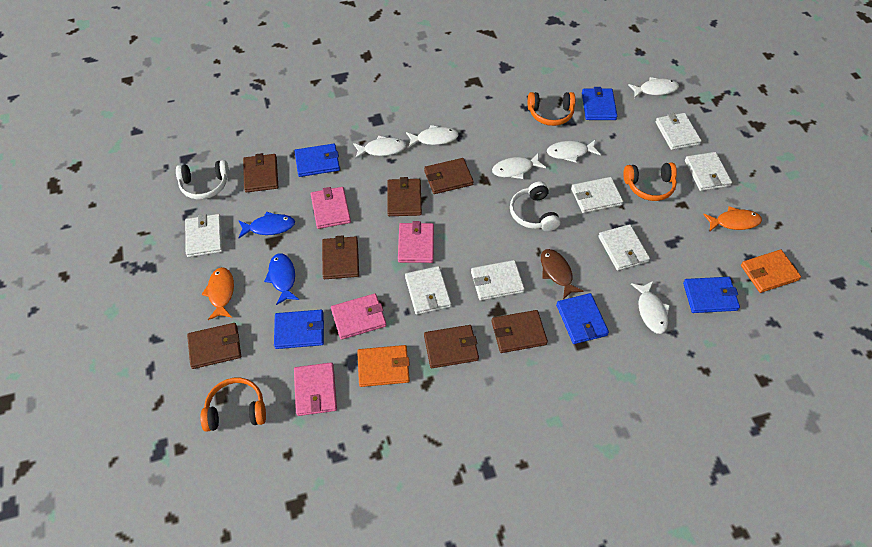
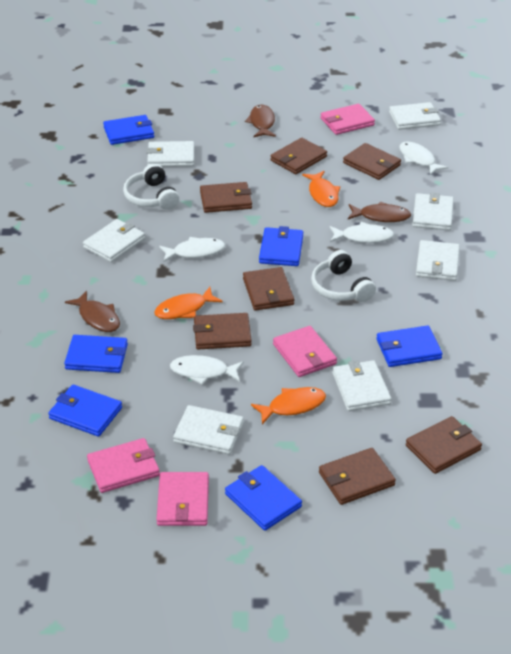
blue fish: [238,212,295,238] [264,254,299,305] = 2 -> none = 0
blue wallet: [274,310,324,349] [295,144,340,177] [556,293,609,344] [582,87,617,120] [683,277,740,313] = 5 -> [48,384,122,437] [64,335,128,373] [103,115,154,145] [225,465,302,531] [259,226,303,266] [377,326,443,367] = 6
brown fish: [541,249,584,299] = 1 -> [65,291,120,332] [245,105,276,137] [348,202,411,222] = 3
orange fish: [201,267,234,320] [703,206,762,231] = 2 -> [154,287,223,319] [251,387,326,424] [302,171,341,207] = 3
orange headphones: [200,378,266,432] [528,92,575,126] [623,163,677,201] = 3 -> none = 0
orange wallet: [357,345,410,387] [741,250,801,293] = 2 -> none = 0
white fish: [353,135,406,159] [406,125,459,147] [492,153,546,179] [547,140,601,163] [628,77,679,98] [631,281,670,334] = 6 -> [159,237,225,262] [170,355,244,385] [330,222,394,243] [399,141,449,176] = 4

